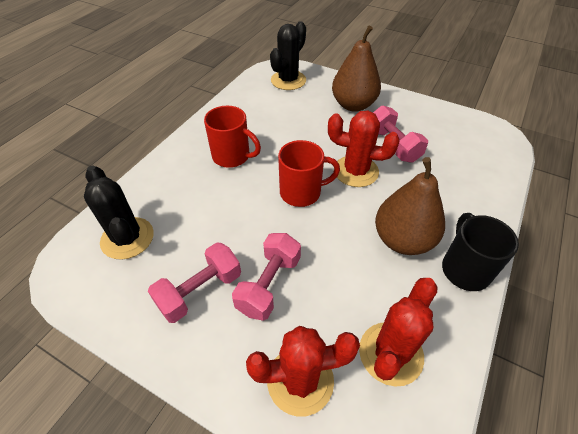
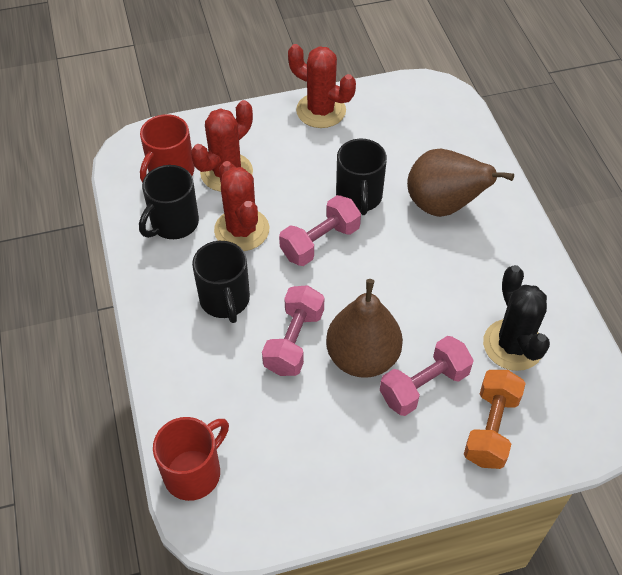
black cactus: [84,166,154,260] [270,21,306,90] = 2 -> [483,265,550,371] = 1
black mug: [442,213,519,291] = 1 -> [139,165,199,239] [192,241,250,323] [336,139,387,215] = 3
orange dumbbell: none = 0 -> [464,370,526,469] = 1

